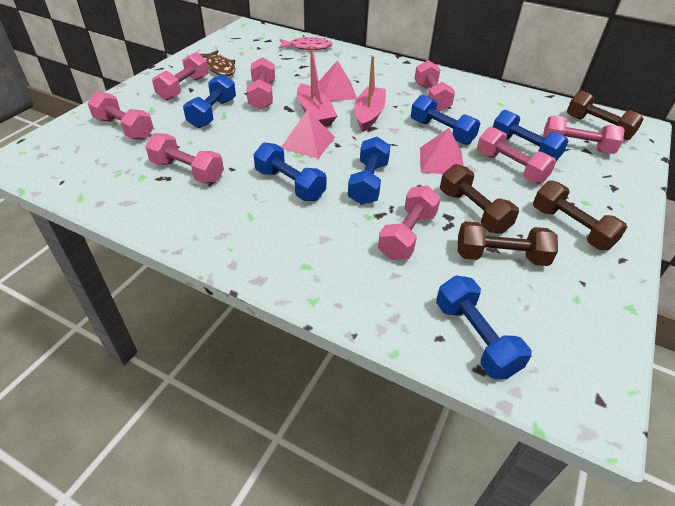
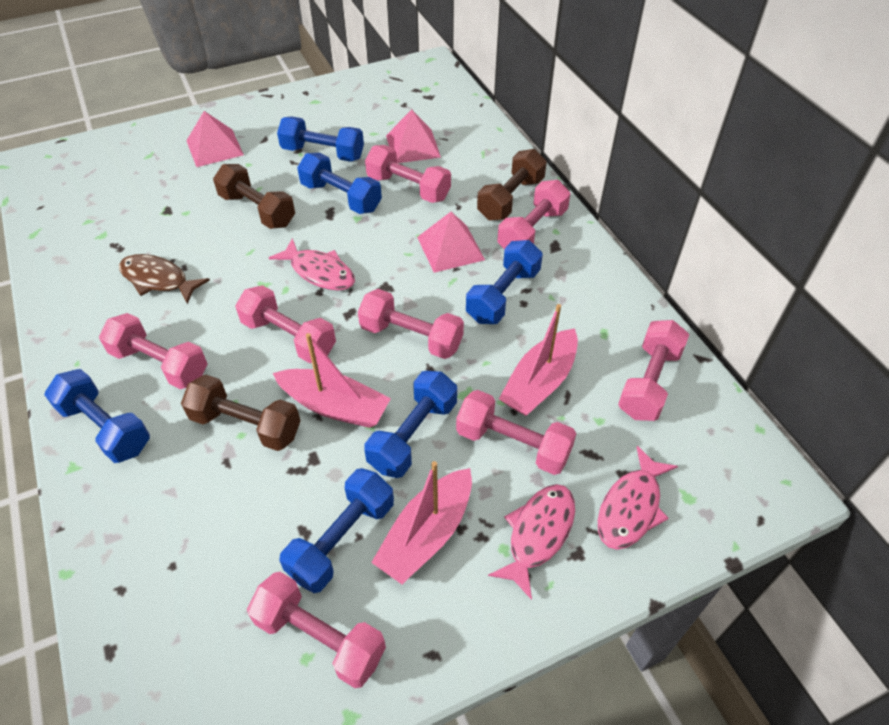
brown dumbbell: [440,164,519,234] [458,221,558,266] [533,180,627,250] [567,91,644,140] = 4 -> [181,375,301,451] [213,164,295,229] [477,149,547,220] = 3
pink boat: [297,47,337,127] [354,56,386,132] = 2 -> [273,333,391,428] [371,461,472,584] [499,304,578,416] = 3
pink fish: [278,37,333,50] = 1 -> [269,238,355,291] [488,484,575,600] [598,446,678,550] = 3

